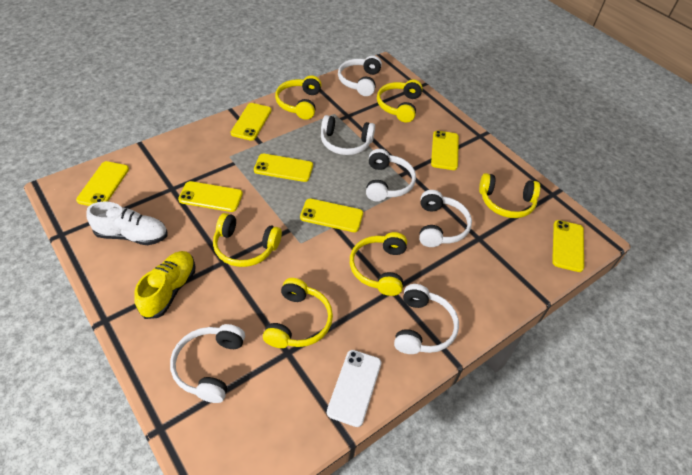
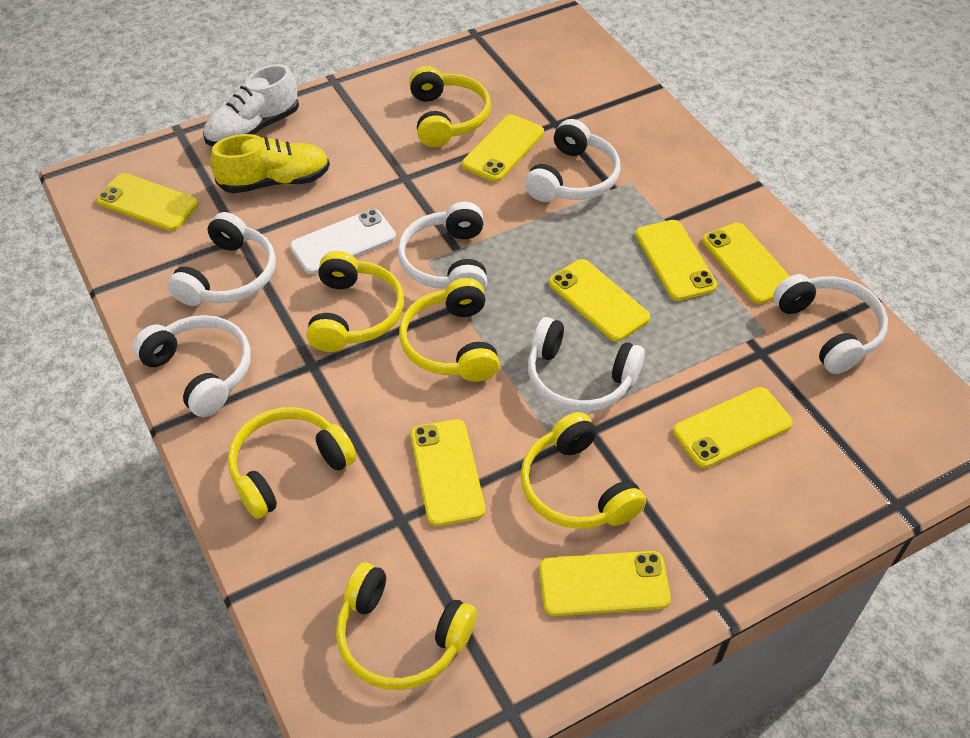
yellow phone: [76,161,129,206] [178,181,243,212] [231,103,271,141] [254,154,313,182] [300,199,363,232] [431,131,459,170] [552,220,584,272] = 7 -> [96,173,199,231] [411,419,485,526] [462,114,544,182] [539,551,671,616] [549,259,650,342] [635,220,717,301] [673,387,793,468] [702,223,790,304] = 8

